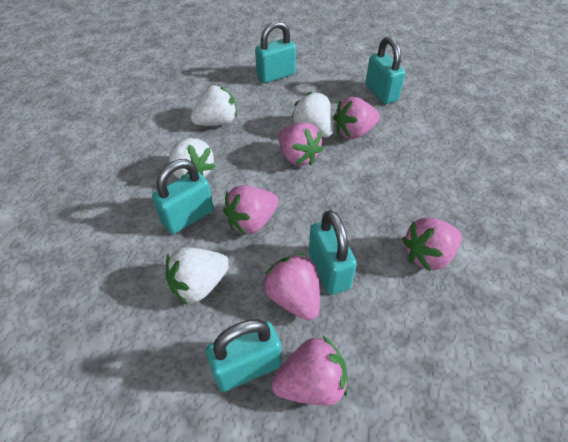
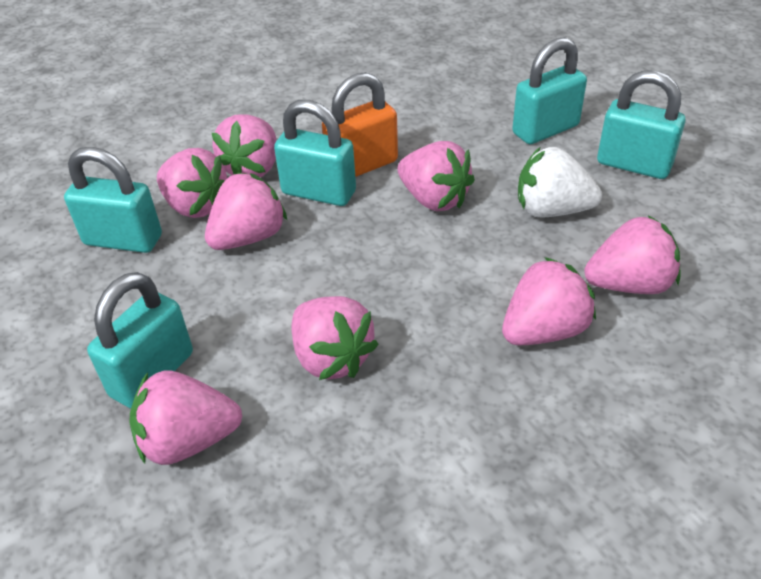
orange padlock: none = 0 -> [322,72,398,177] = 1
pink strawberry: [223,185,279,235] [263,253,320,320] [272,336,348,406] [278,122,323,166] [333,97,380,139] [402,218,462,271] = 6 -> [129,370,242,465] [157,148,227,218] [205,172,287,250] [212,114,277,177] [292,296,379,380] [398,141,475,211] [502,257,596,345] [584,215,681,294] = 8
white strawberry: [166,247,230,305] [169,138,216,179] [191,85,237,126] [291,92,334,138] = 4 -> [518,147,602,218] = 1

